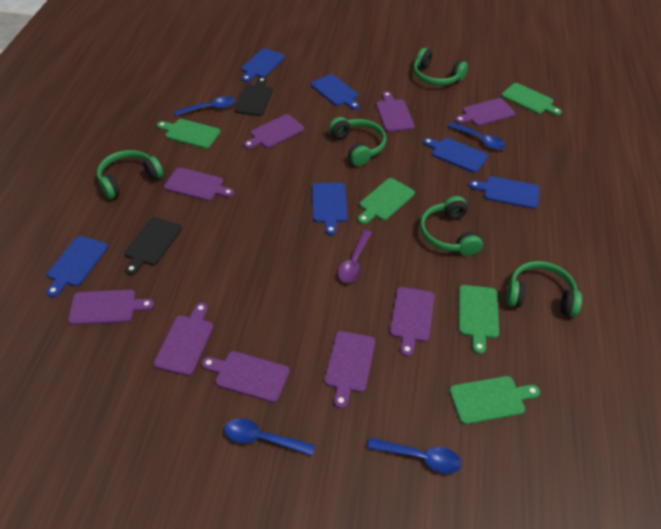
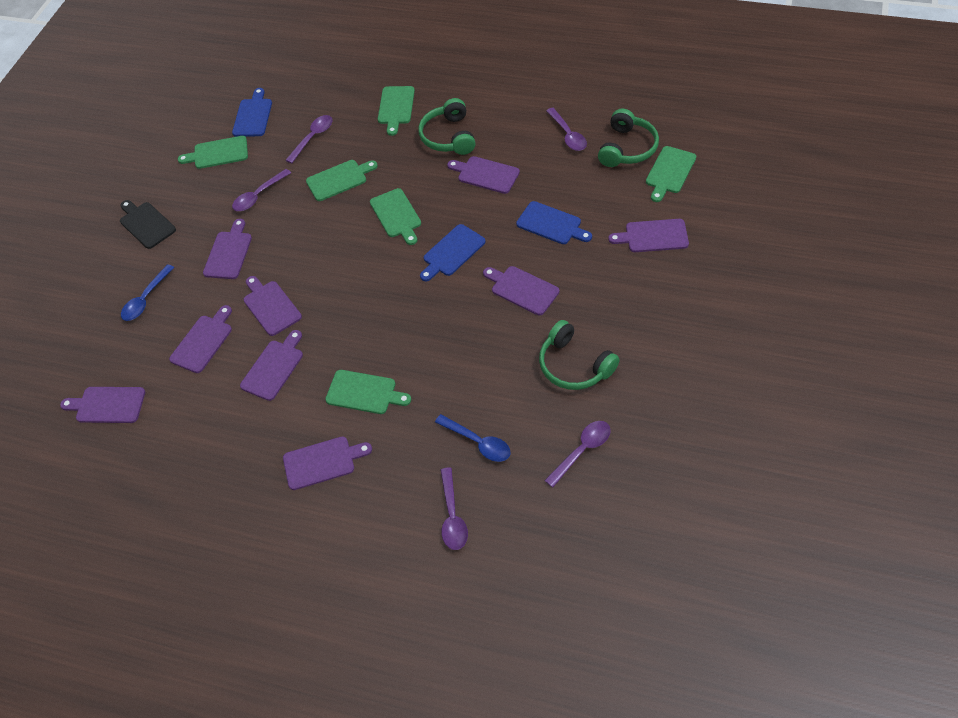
black cutting board: [125,217,182,275] [235,77,273,116] = 2 -> [120,200,176,249] = 1
blue cutting board: [47,236,108,297] [242,48,285,82] [311,74,360,110] [312,183,348,235] [423,138,488,173] [469,176,540,209] = 6 -> [232,88,272,137] [420,224,486,281] [516,201,592,244] = 3
blue spoon: [175,96,235,116] [224,418,315,456] [367,438,462,474] [448,122,506,150] = 4 -> [121,264,174,321] [435,414,510,462] = 2
green cutting board: [157,119,221,149] [358,178,415,224] [449,376,540,424] [459,285,499,354] [501,83,562,116] = 5 -> [178,136,248,169] [306,160,378,201] [325,370,411,414] [370,188,421,245] [378,86,415,136] [646,146,696,202] = 6
green headphones: [97,150,163,199] [329,117,386,166] [413,48,468,86] [420,196,483,256] [506,261,582,317] = 5 -> [418,98,475,155] [539,320,620,390] [598,109,659,167] = 3
purple spoon: [338,230,372,283] = 1 -> [232,169,291,211] [286,115,333,163] [440,468,468,550] [544,421,611,488] [546,108,587,151] = 5

